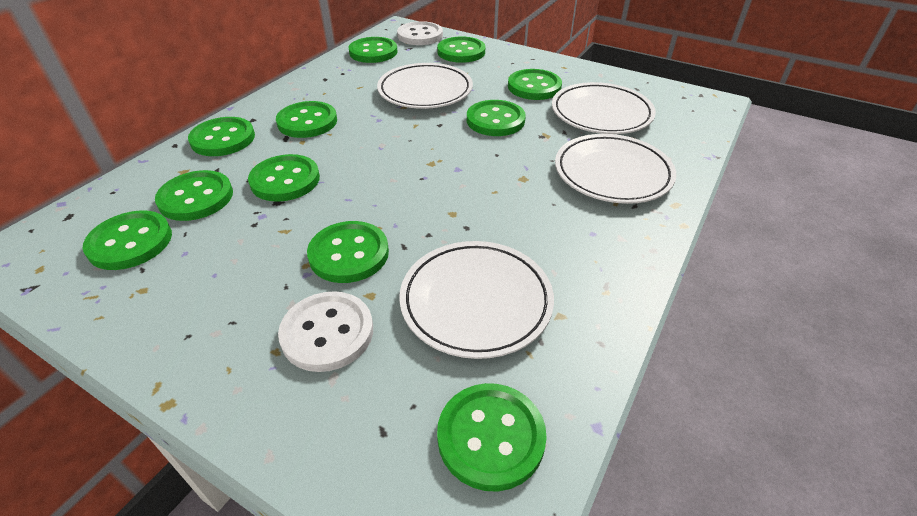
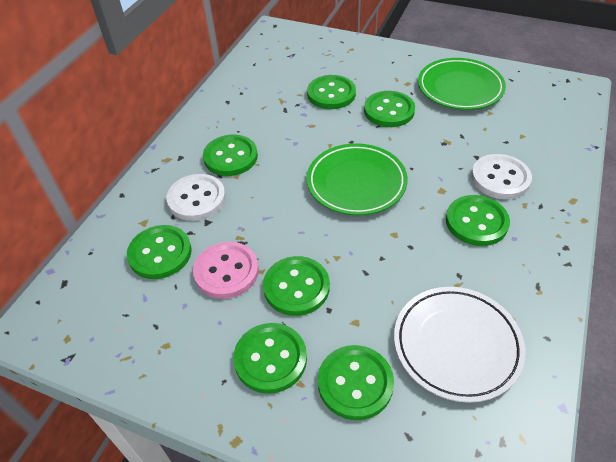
green button: [83,210,172,270] [155,170,233,221] [188,117,255,156] [248,154,320,202] [276,101,337,138] [307,221,389,283] [348,37,398,63] [437,36,485,63] [437,383,547,492] [467,100,526,136] [508,69,562,100] = 11 -> [127,225,191,279] [203,135,258,176] [233,323,307,394] [263,256,330,316] [307,75,356,109] [318,345,394,420] [364,91,415,127] [446,195,510,246] = 8
green plate: none = 0 -> [307,143,408,215] [418,58,506,110] = 2
pink button: none = 0 -> [193,242,259,299] = 1
white plate: [377,63,473,109] [399,241,554,359] [552,82,656,134] [555,134,676,204] = 4 -> [394,287,525,403] = 1

